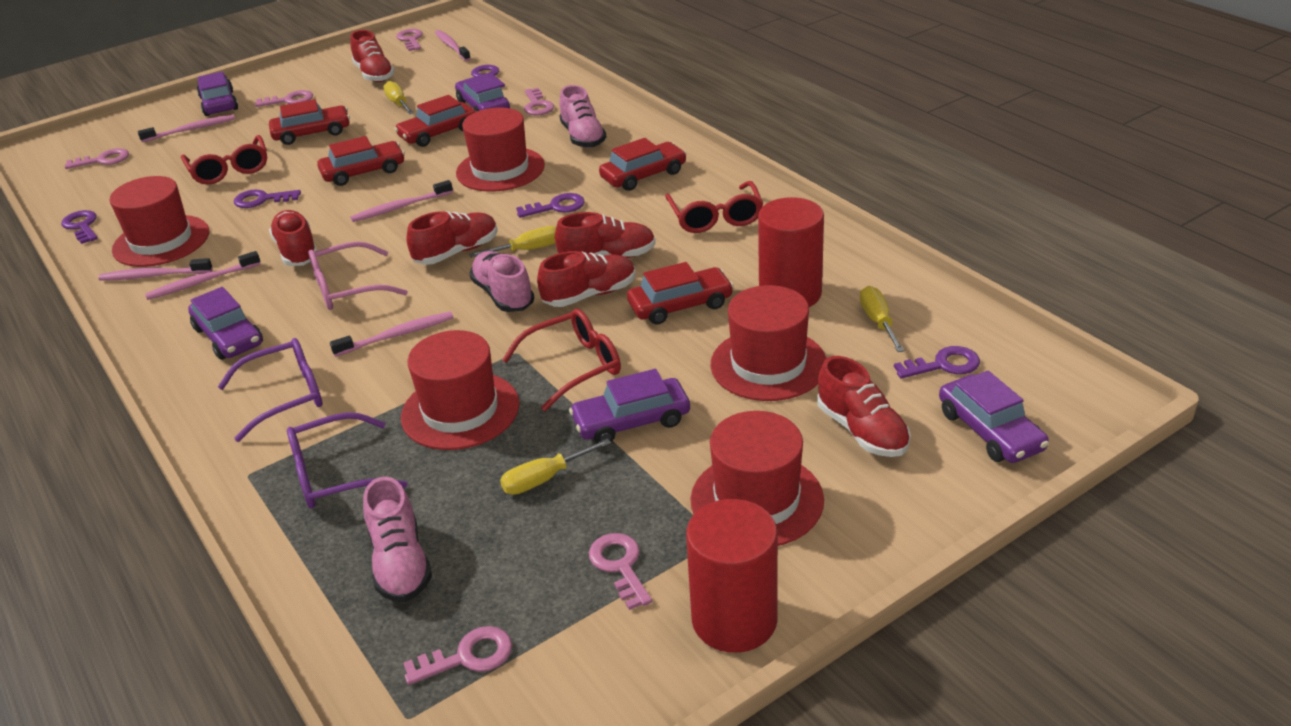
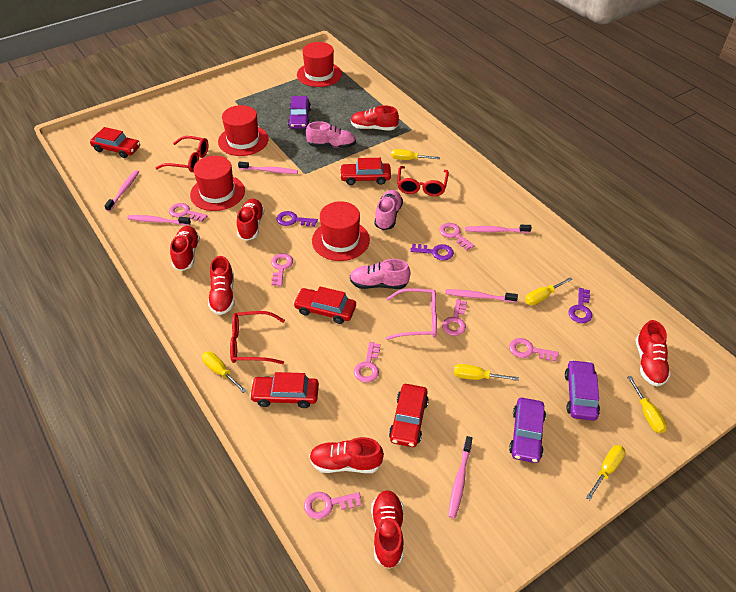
pink key: [65,148,129,169] [255,90,313,107] [396,29,423,51] [403,626,512,685] [524,88,554,115] [589,533,652,610] = 6 -> [169,203,207,222] [271,253,293,286] [304,492,361,519] [354,342,380,383] [439,223,475,250] [442,299,467,336] [509,338,559,362] = 7
purple car: [188,287,263,360] [197,72,238,116] [455,74,510,112] [569,369,690,443] [939,370,1049,463] = 5 -> [288,96,311,129] [509,398,546,463] [565,360,600,421] = 3
purple glasses: [218,338,323,442] [287,412,408,509] = 2 -> none = 0
purple key: [61,210,98,244] [234,190,301,208] [471,65,505,87] [516,193,585,218] [894,346,980,379] = 5 -> [277,211,318,227] [410,244,454,261] [569,288,592,323] = 3
red cylinder: [686,499,778,653] [758,197,824,307] = 2 -> none = 0
red hat: [109,176,209,267] [401,330,519,450] [456,107,545,192] [691,411,824,546] [710,285,826,401] = 5 -> [190,156,245,211] [218,105,269,156] [297,42,342,87] [312,201,370,261] = 4
red shoe: [269,210,317,266] [350,30,395,82] [406,211,498,265] [537,251,636,307] [555,212,656,258] [817,356,911,457] = 6 -> [170,226,200,271] [208,256,235,315] [237,199,265,241] [309,437,384,473] [351,105,399,131] [371,490,404,569] [636,320,671,387] = 7
yellow screwdriver: [383,81,414,114] [469,226,556,258] [500,438,611,495] [860,286,905,352] = 4 -> [202,352,247,393] [391,149,440,160] [454,364,519,381] [525,277,573,305] [586,445,626,500] [627,376,667,433] = 6

